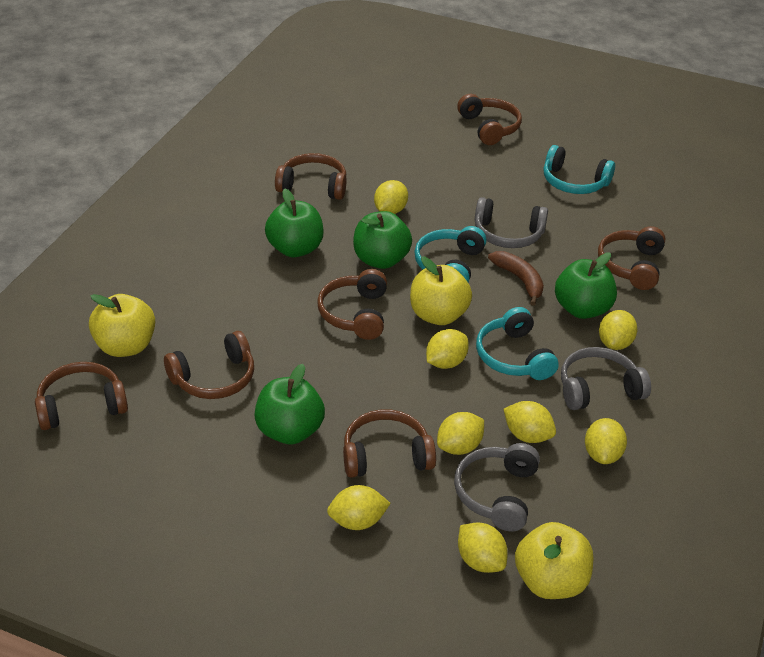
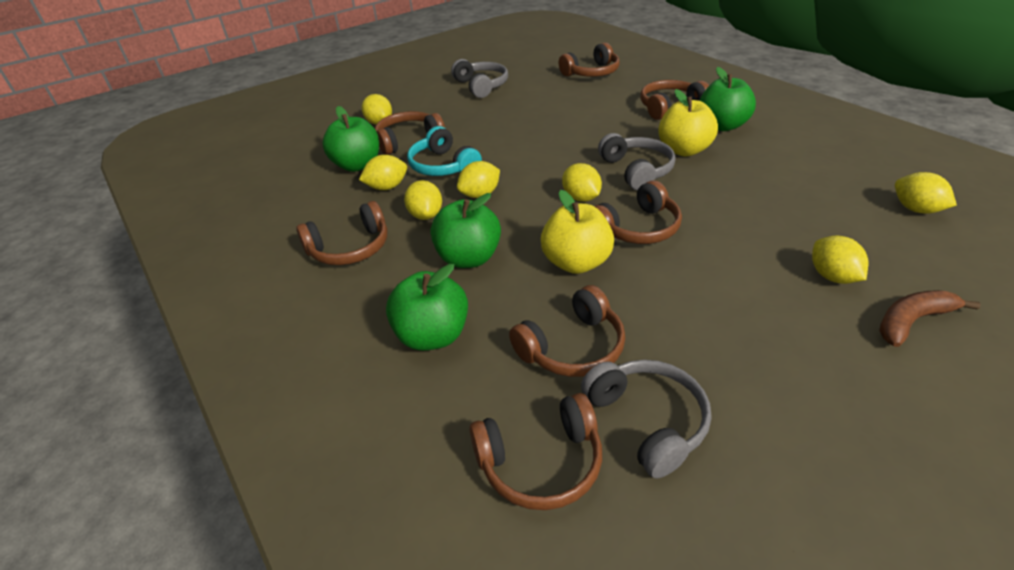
turquoise headphones: [414,226,486,282] [476,307,559,380] [544,145,615,194] = 3 -> [407,126,482,176] = 1
yellow apple: [89,294,155,357] [410,256,472,325] [515,522,593,599] = 3 -> [541,190,614,274] [658,89,718,156] = 2
yellow lemon: [327,485,391,530] [374,180,408,214] [426,329,469,369] [437,412,484,455] [458,522,508,573] [504,401,556,443] [585,418,627,464] [599,310,637,350] = 8 -> [359,155,407,190] [362,94,392,125] [404,180,442,220] [457,161,500,198] [562,163,602,202] [812,235,869,284] [895,172,957,213] = 7

